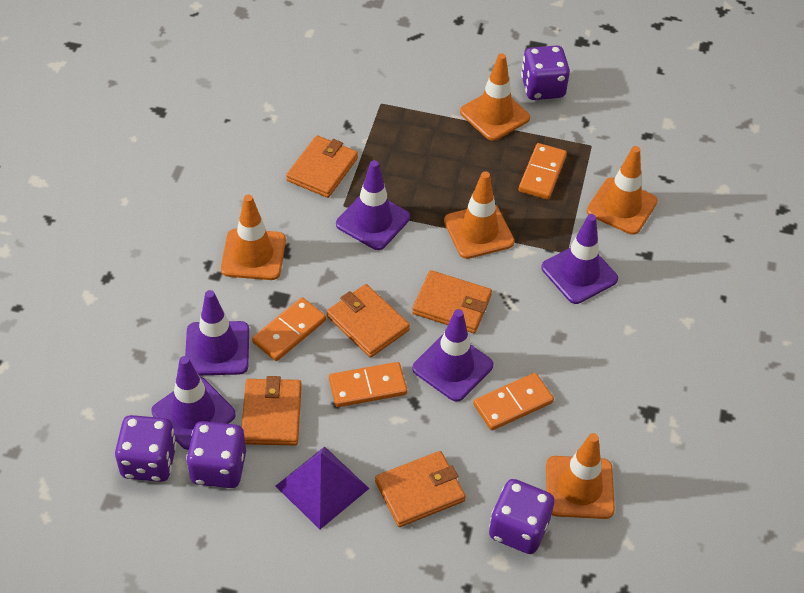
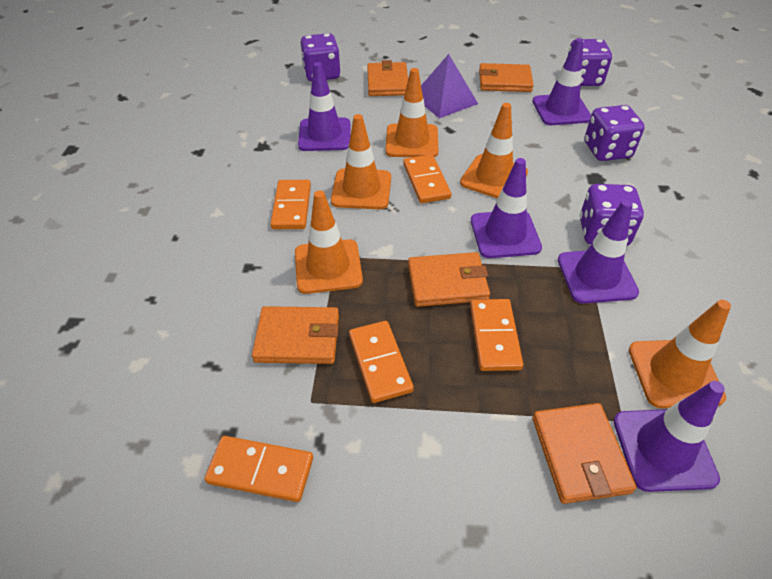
orange domino: [252,297,326,361] [329,362,407,407] [473,373,554,431] [519,143,567,200] = 4 -> [204,436,313,502] [270,180,311,229] [349,321,414,403] [403,154,451,203] [470,299,523,371] = 5

